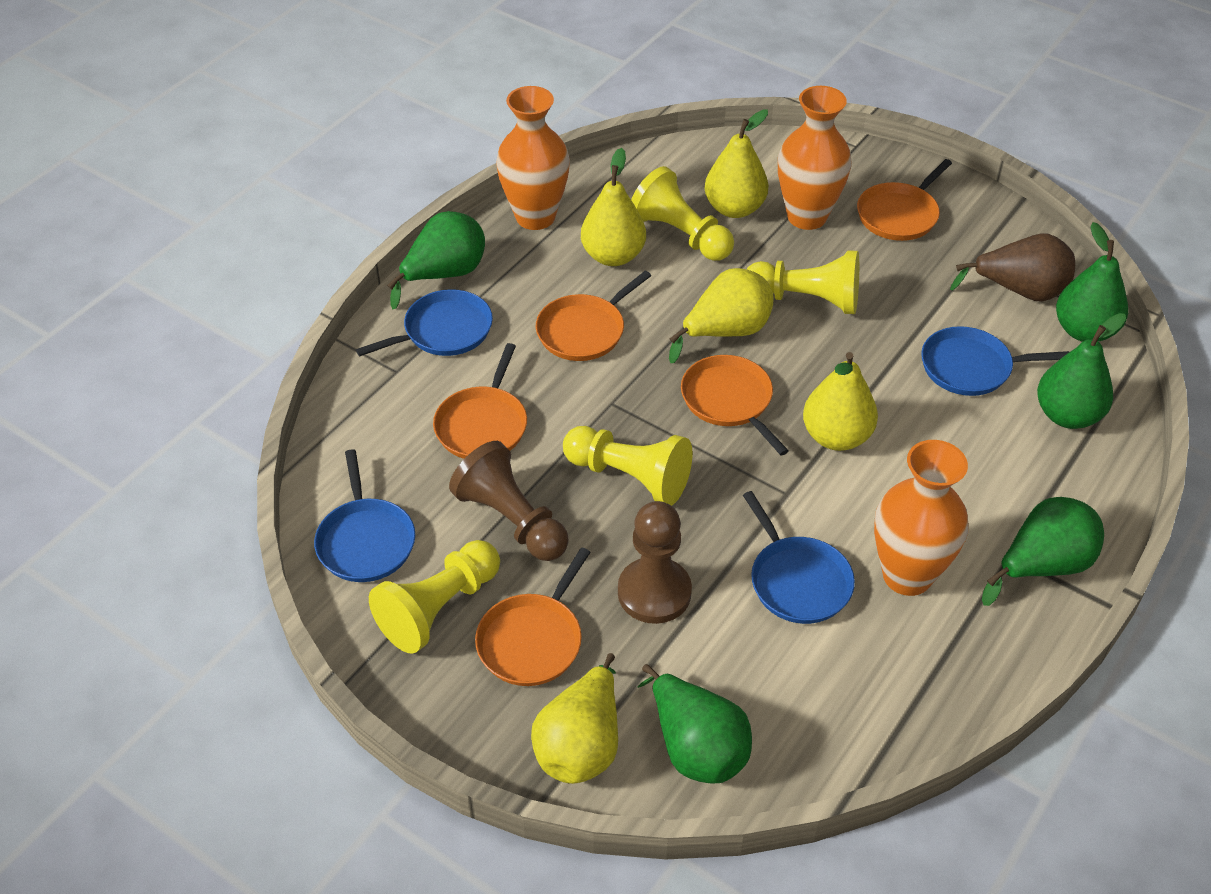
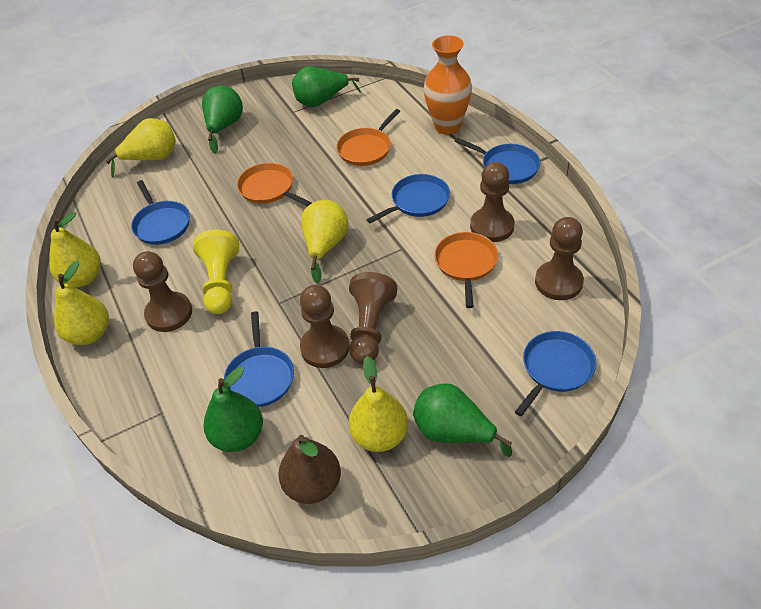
blue pan: [314,449,415,582] [356,289,493,356] [743,491,855,624] [921,326,1069,396] = 4 -> [131,180,190,245] [224,311,294,407] [366,174,450,223] [455,138,541,184] [515,331,596,416] = 5
brown pawn: [449,441,569,561] [618,501,692,624] = 2 -> [133,251,192,332] [300,285,350,368] [349,272,397,364] [470,162,515,242] [535,217,584,300] = 5
green pear: [387,211,485,309] [638,664,752,783] [982,497,1104,606] [1037,313,1126,429] [1056,222,1128,342] = 5 -> [202,86,243,154] [203,367,263,452] [292,66,361,107] [413,383,512,457] = 4
orange pan: [433,343,527,459] [475,547,591,686] [536,271,651,361] [681,355,789,455] [857,159,952,241] = 5 -> [237,163,312,207] [336,109,400,166] [434,232,498,308] = 3
orange vase: [496,86,570,230] [778,86,851,230] [874,440,968,596] = 3 -> [424,35,472,135] = 1
yellow pawn: [369,540,500,654] [563,426,692,506] [631,166,734,261] [747,251,859,314] = 4 -> [193,230,239,314] = 1

